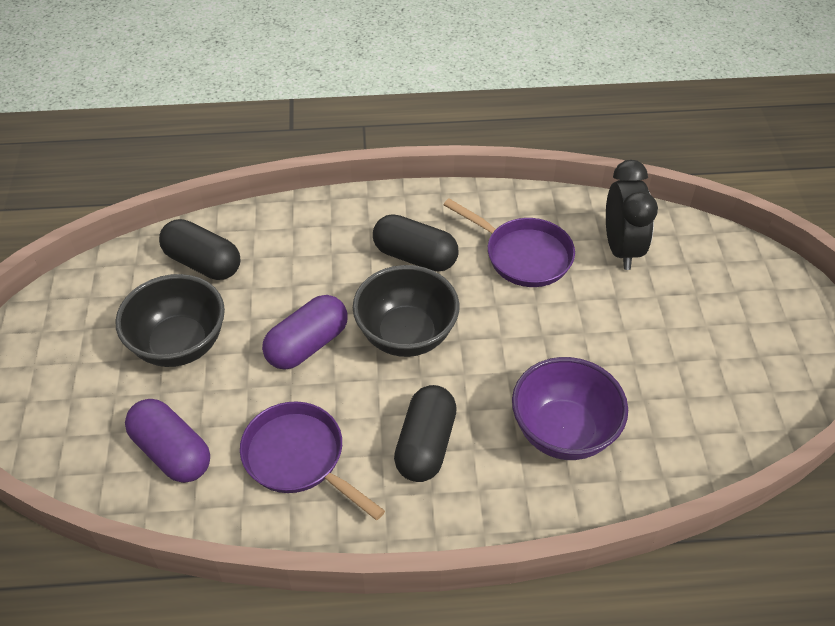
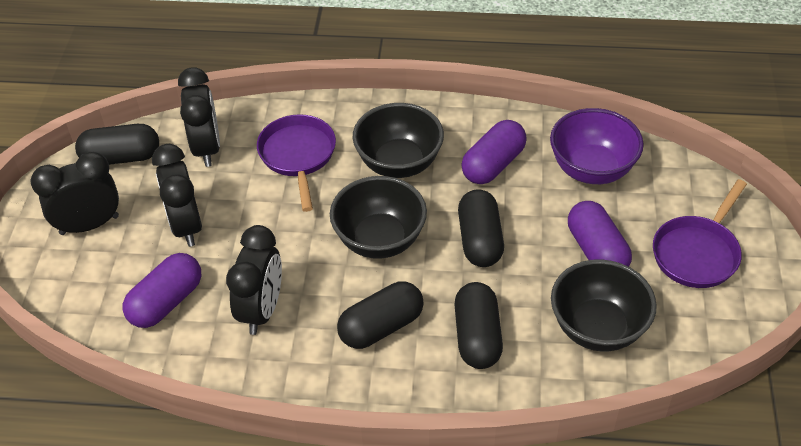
black bowl: [115,274,225,367] [353,265,460,357] = 2 -> [330,176,427,259] [353,103,444,178] [551,259,657,352] = 3
black capsule: [159,219,241,280] [373,214,459,272] [394,385,457,482] = 3 -> [75,124,159,165] [337,282,424,349] [454,282,503,369] [458,189,504,267] = 4
black clock: [606,160,658,270] = 1 -> [31,152,119,235] [152,144,202,247] [178,67,220,167] [226,225,282,335] = 4
purple capsule: [125,399,210,483] [262,295,348,369] = 2 -> [123,253,201,328] [461,120,527,184] [568,201,632,267] = 3

